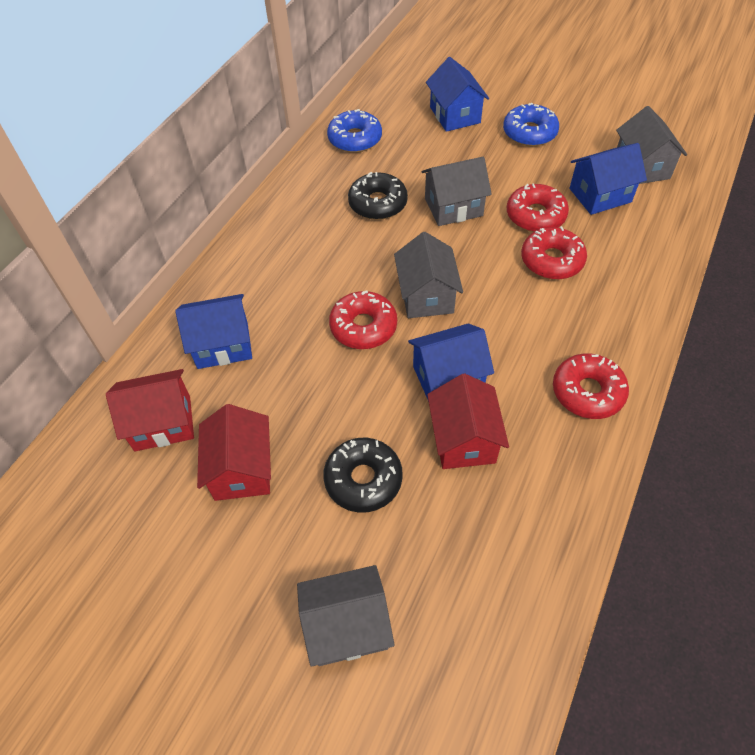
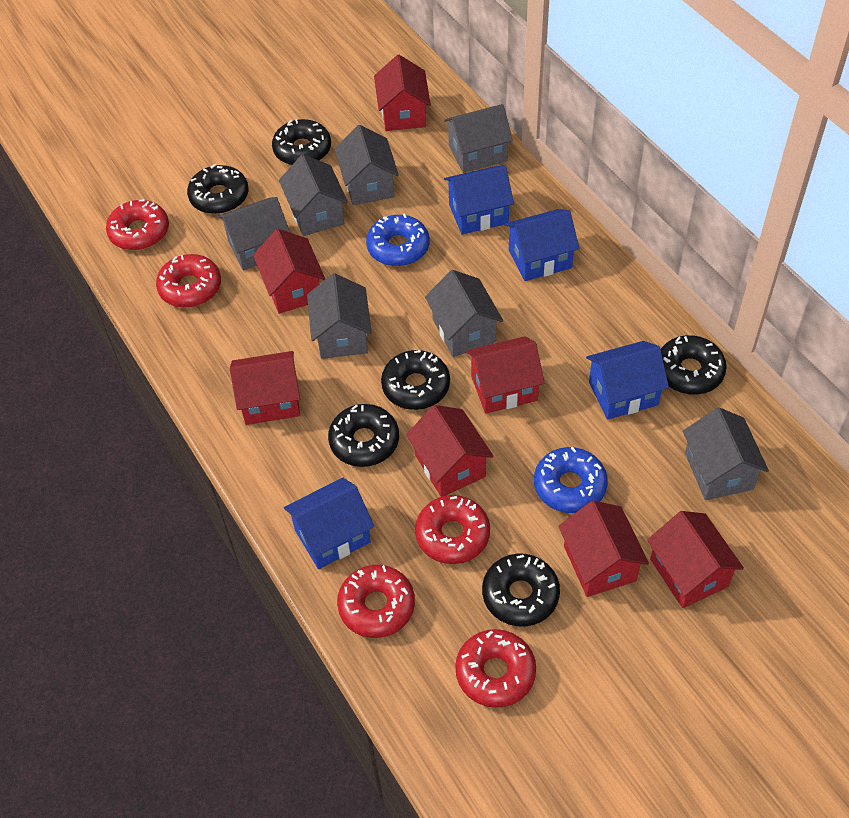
black donut: [323,438,403,513] [348,172,408,220] = 2 -> [187,164,249,214] [272,119,331,165] [328,404,399,467] [381,350,450,410] [482,554,560,627] [661,335,727,395] = 6
grey house: [297,565,395,667] [394,232,463,318] [421,157,492,226] [616,106,687,184] = 4 -> [218,197,290,271] [279,154,348,236] [307,273,372,359] [335,125,399,205] [425,270,503,357] [444,104,513,173] [683,408,769,500] = 7
red donut: [329,291,397,349] [507,183,569,232] [521,226,587,280] [553,353,629,419] = 4 -> [106,199,169,250] [156,254,221,308] [337,565,415,638] [415,495,490,564] [455,629,536,708] = 5
red house: [106,369,194,451] [197,404,271,501] [427,373,509,469] = 3 -> [230,351,300,425] [253,229,325,314] [374,55,431,131] [406,405,494,497] [466,336,545,414] [558,500,649,597] [647,511,744,608] = 7

